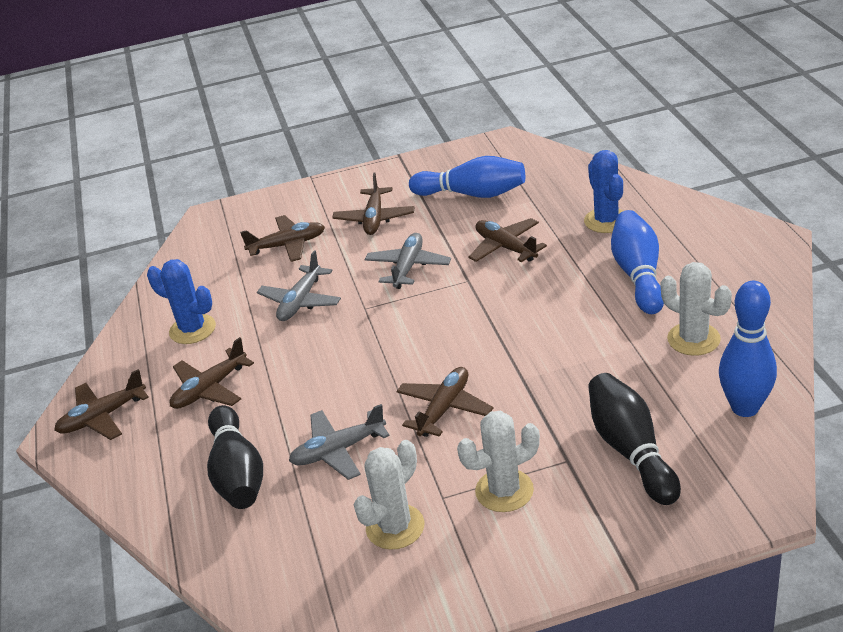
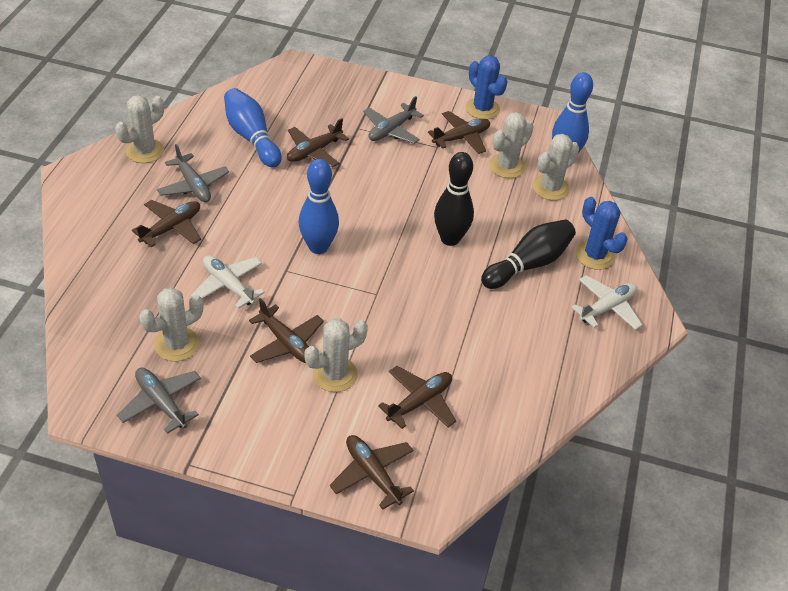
white cactus: [354,440,424,550] [457,411,540,512] [661,262,732,356] = 3 -> [115,95,164,163] [139,287,203,361] [304,318,368,392] [489,112,534,178] [532,134,579,201] = 5
white plane: none = 0 -> [191,255,265,309] [571,275,643,330] = 2

